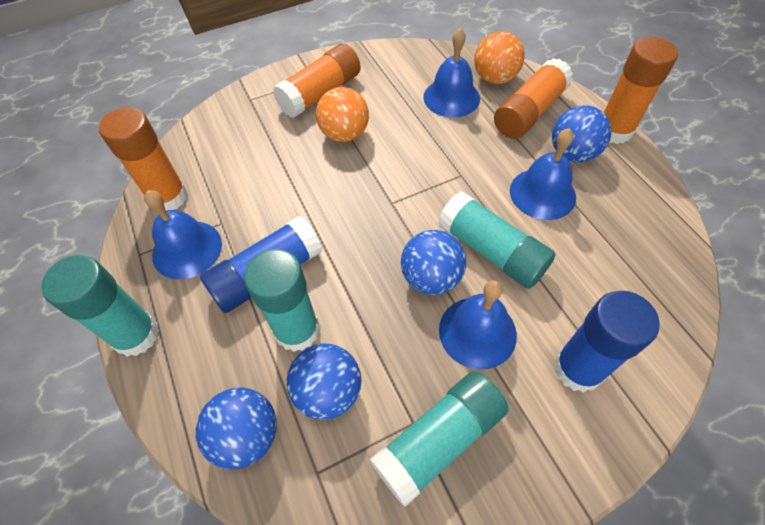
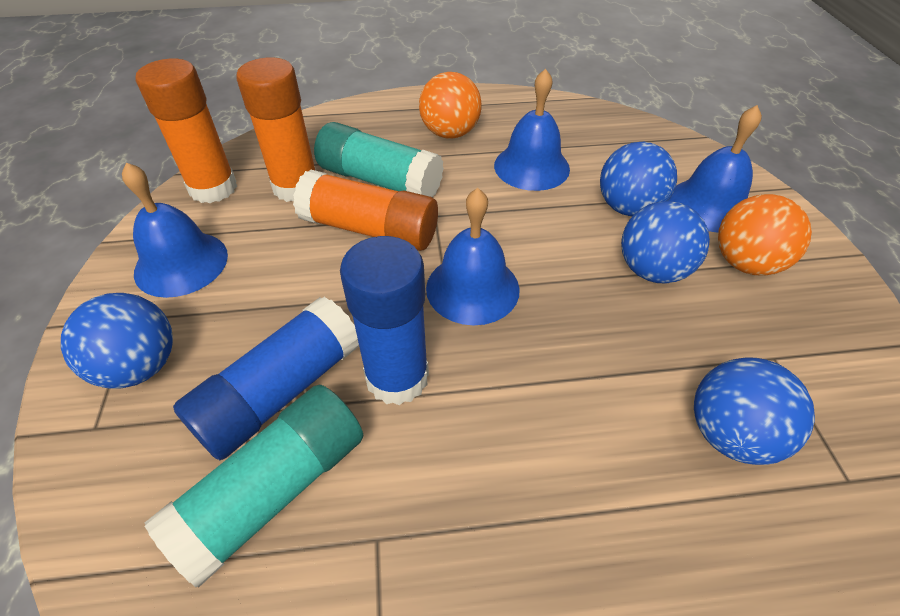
orange glue stick: [99,107,188,211] [273,43,361,118] [494,58,573,139] [604,37,678,144] = 4 -> [136,58,237,203] [236,57,316,202] [293,170,438,251] = 3
turquoise glue stick: [41,255,159,357] [244,249,320,352] [370,371,509,507] [438,192,555,289] = 4 -> [144,385,363,587] [314,122,444,198] = 2

